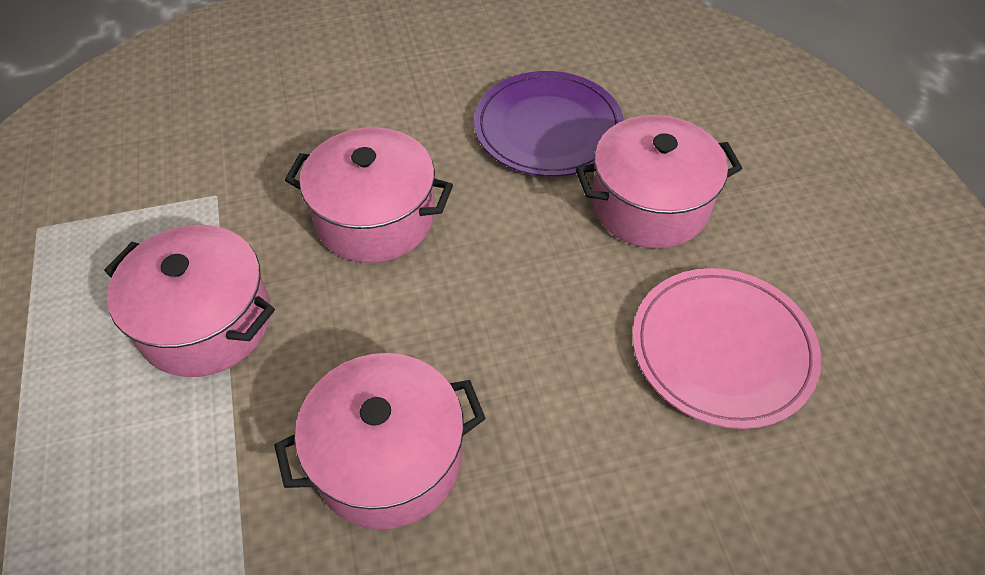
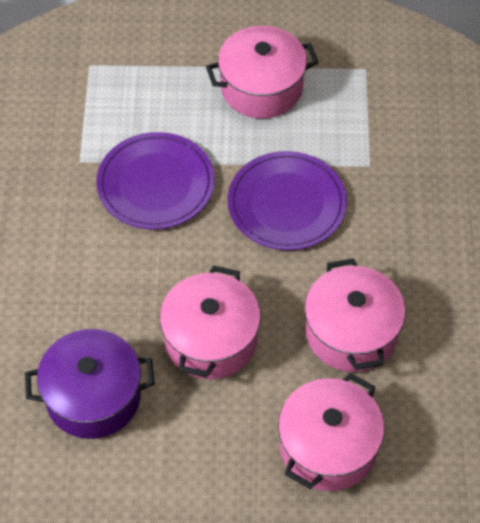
pink plate: [632,268,821,429] = 1 -> none = 0
purple plate: [474,71,624,177] = 1 -> [96,132,214,229] [228,151,347,250] = 2
purple pot: none = 0 -> [25,329,155,439] = 1

